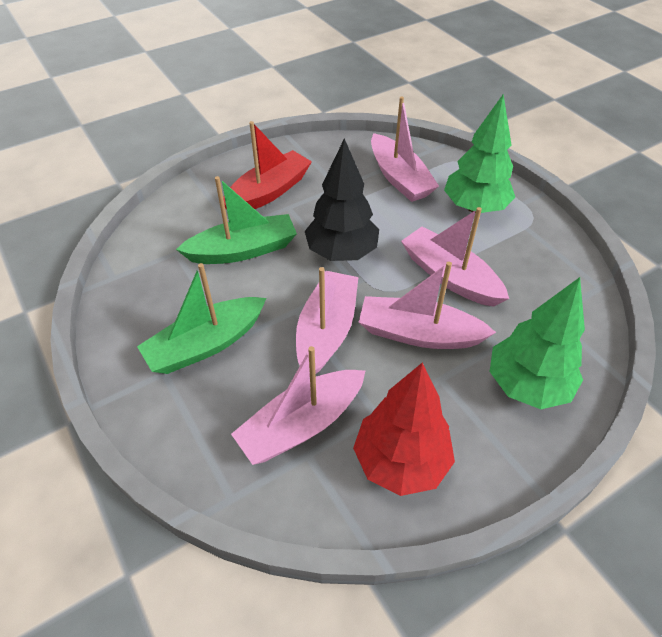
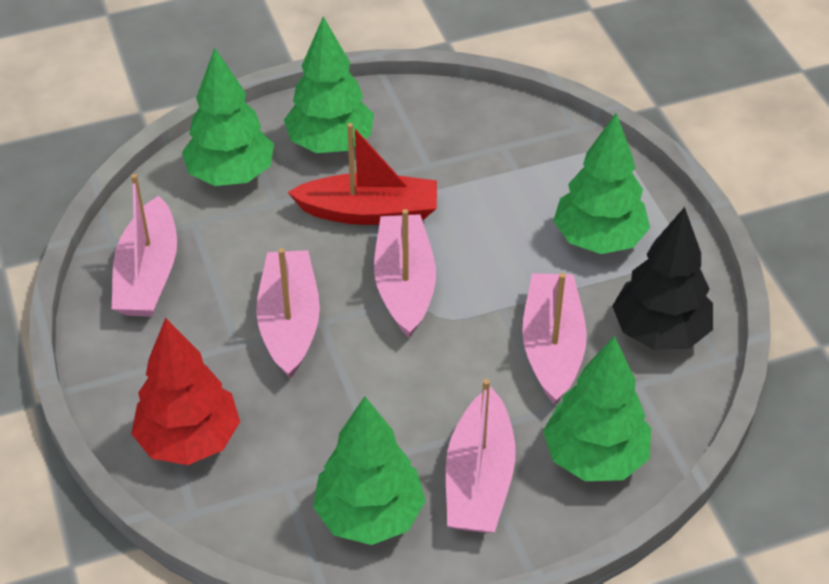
green boat: [137,263,266,374] [176,176,297,264] = 2 -> none = 0
green tree: [444,94,515,213] [489,277,585,409] = 2 -> [182,48,274,186] [284,16,374,153] [313,396,426,545] [543,335,651,481] [553,113,650,254] = 5

